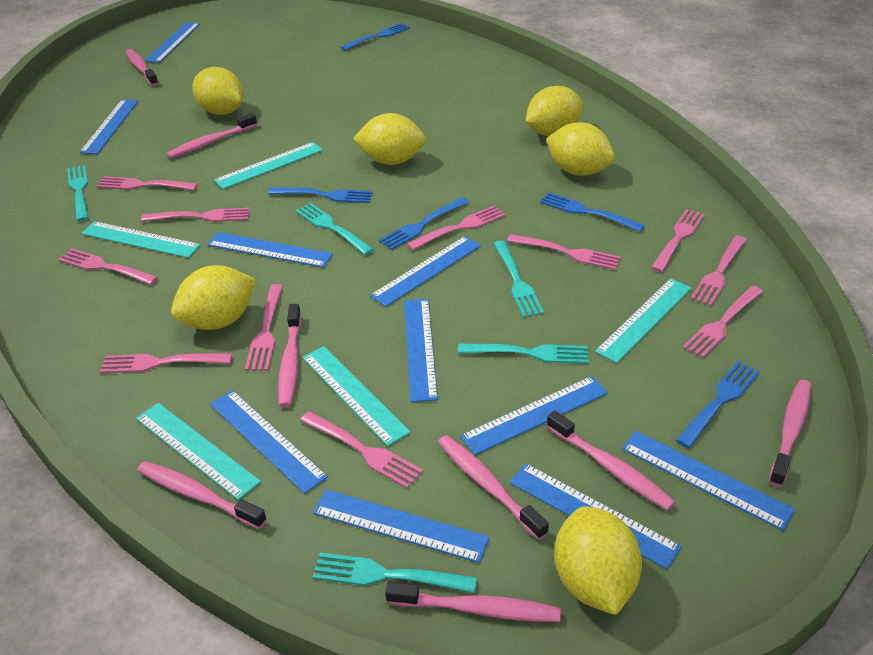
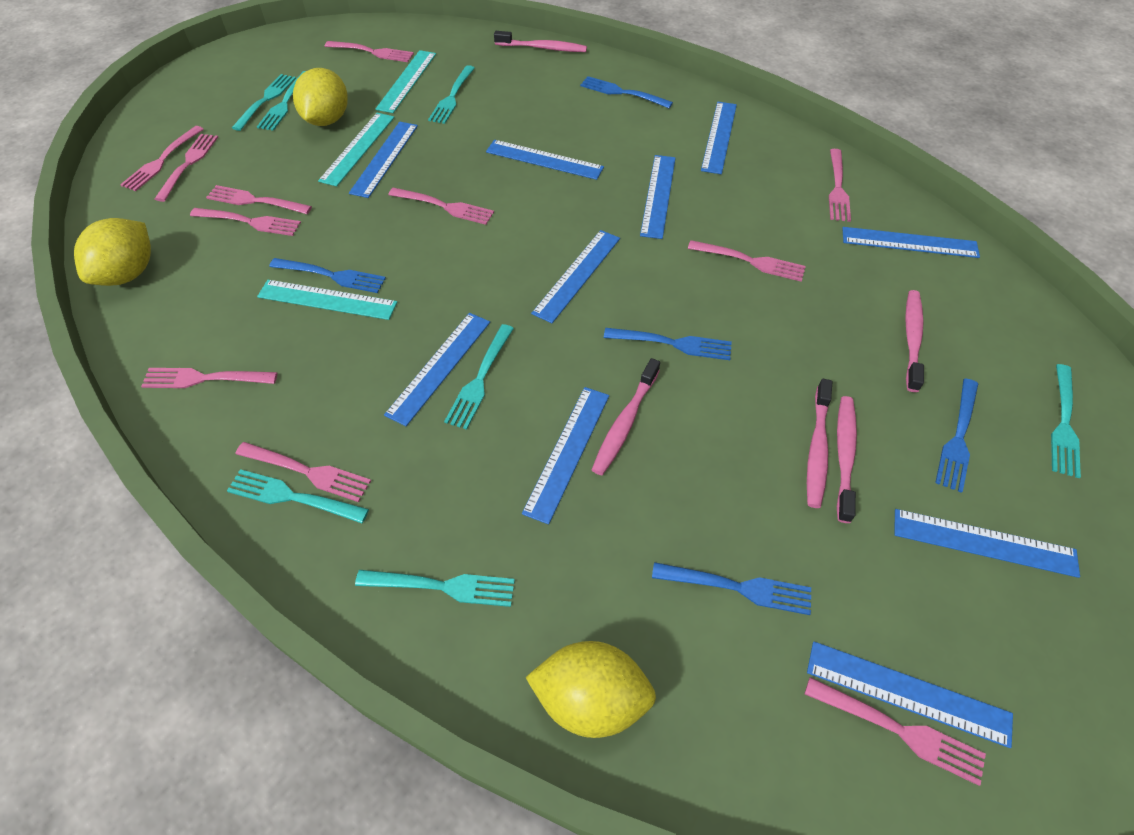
pink toothbrush: [126,49,158,86] [137,461,267,529] [166,113,257,158] [278,304,301,408] [385,582,561,622] [438,435,549,540] [546,410,675,511] [769,380,811,487] = 8 -> [494,31,587,52] [592,358,660,475] [807,379,832,508] [837,396,857,523] [905,290,924,392] = 5
turquoise fork: [67,165,88,221] [295,203,374,255] [313,552,477,593] [458,344,588,364] [493,240,544,317] = 5 -> [227,469,369,523] [232,74,296,131] [257,71,305,131] [355,570,515,607] [428,65,475,124] [444,324,514,430] [1051,364,1081,478] = 7
turquoise ruler: [81,221,200,258] [136,403,261,500] [214,142,323,189] [302,346,411,446] [595,278,692,363] = 5 -> [257,280,397,320] [318,113,394,186] [375,50,436,113] = 3
yellow lemon: [171,265,256,330] [192,67,243,115] [353,113,426,165] [525,86,583,136] [546,122,615,176] [554,506,642,615] = 6 -> [74,218,151,286] [293,68,348,126] [525,641,656,738] = 3

